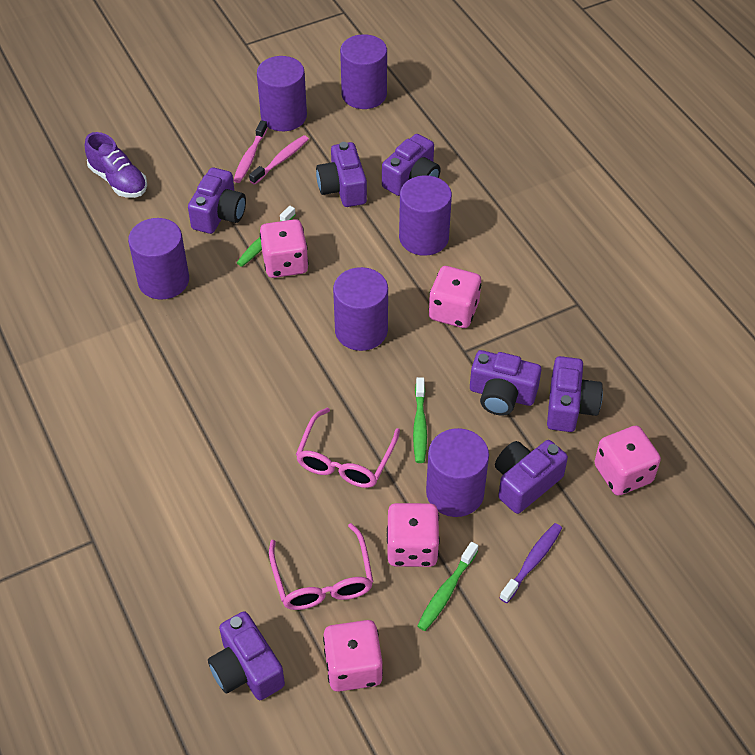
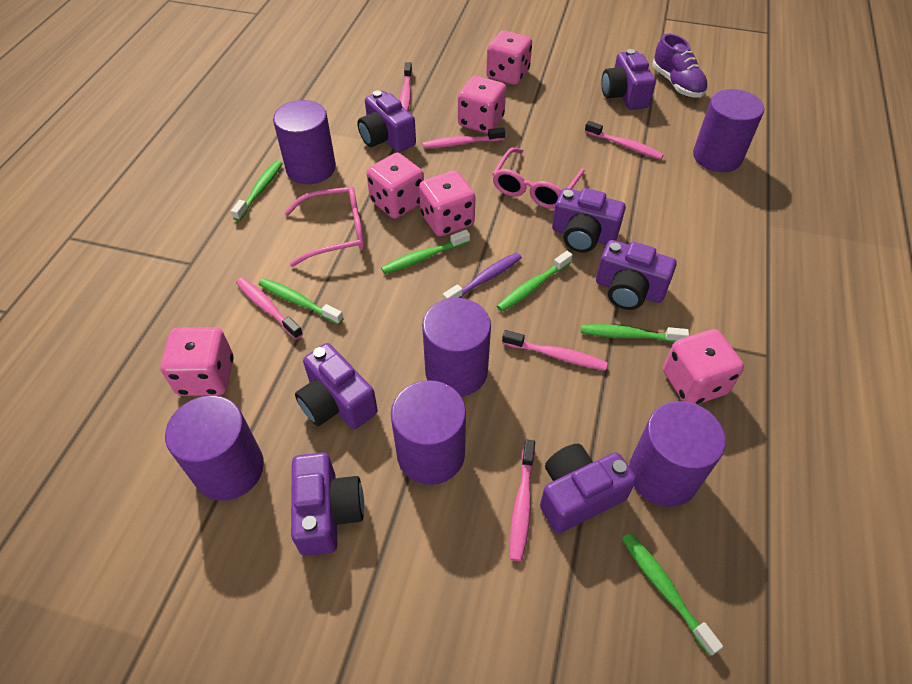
green toothbrush: [237,206,296,267] [413,377,427,463] [417,542,478,631] = 3 -> [231,160,283,221] [259,278,344,325] [381,230,470,274] [497,251,573,312] [581,324,689,343] [622,533,723,656] = 6
pink dice: [260,219,308,278] [323,620,383,692] [387,503,440,567] [429,266,481,328] [594,426,661,496] = 5 -> [160,327,234,396] [366,153,424,219] [419,170,475,237] [458,76,506,134] [486,30,532,85] [663,329,744,405] = 6
pink toothbrush: [233,120,268,183] [249,135,309,185] = 2 -> [236,277,303,340] [399,62,413,111] [423,128,505,148] [502,330,608,371] [510,440,535,561] [585,121,664,160] = 6

